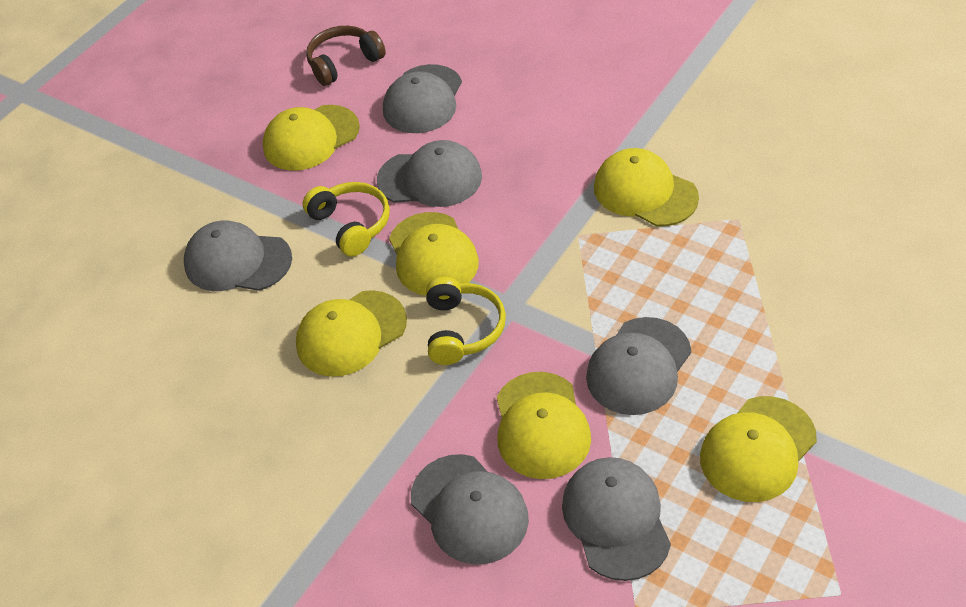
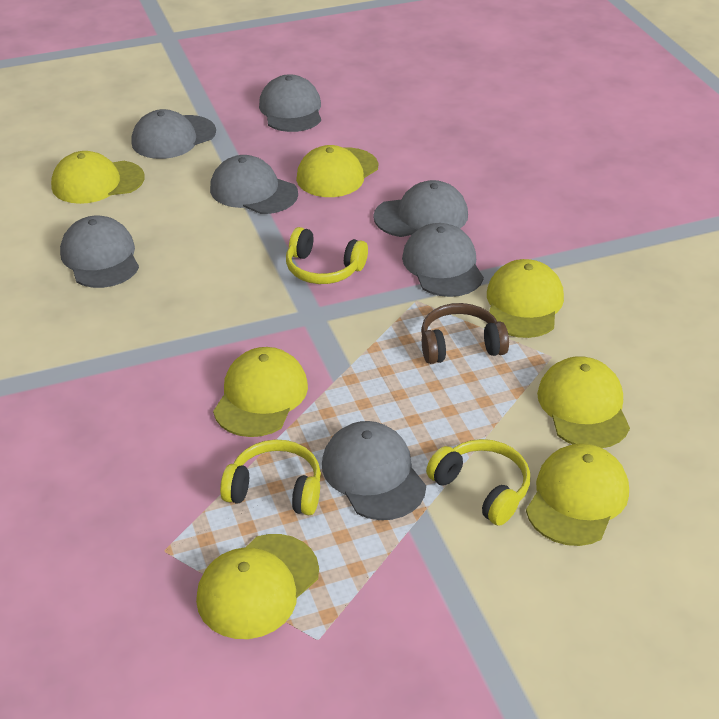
grey cap: [184,220,292,291] [377,140,482,207] [383,64,462,133] [411,454,529,565] [562,457,671,581] [586,317,691,415] = 6 -> [60,216,139,288] [132,109,216,159] [210,155,298,214] [259,74,321,132] [322,421,426,520] [373,180,468,237] [402,223,484,297] = 7
yellow cap: [263,105,360,171] [296,290,407,377] [389,212,479,296] [497,372,591,479] [594,148,699,227] [700,396,817,502] = 6 -> [51,151,145,204] [196,534,319,639] [213,347,308,437] [296,145,378,197] [487,259,564,338] [526,443,629,546] [537,356,630,448] = 7
yellow headphones: [303,182,390,257] [426,277,506,365] = 2 -> [220,439,321,515] [286,227,368,284] [426,439,530,526] = 3

